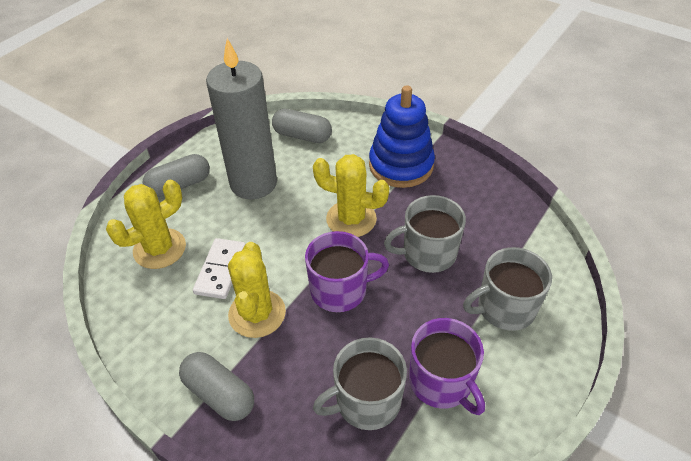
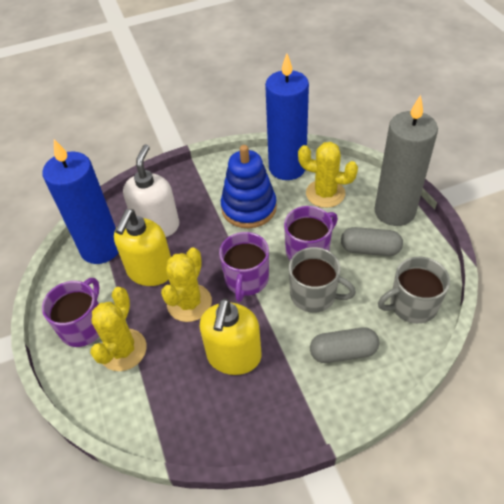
blue candle: none = 0 -> [42,139,119,264] [265,54,309,180] = 2
grey capsule: [143,154,210,197] [179,352,254,421] [272,109,332,143] = 3 -> [310,327,379,363] [341,227,403,256] = 2
grey mug: [313,337,407,430] [384,195,466,273] [463,247,552,331] = 3 -> [289,247,356,313] [378,257,450,324] = 2
purple mug: [305,231,389,312] [409,318,485,415] = 2 -> [42,278,99,347] [219,232,269,302] [284,206,338,260] = 3
white domino: [193,238,246,299] = 1 -> none = 0
white soap dispenser: none = 0 -> [123,144,179,237] = 1
yellow soap dispenser: none = 0 -> [114,209,171,286] [200,298,262,375] = 2

